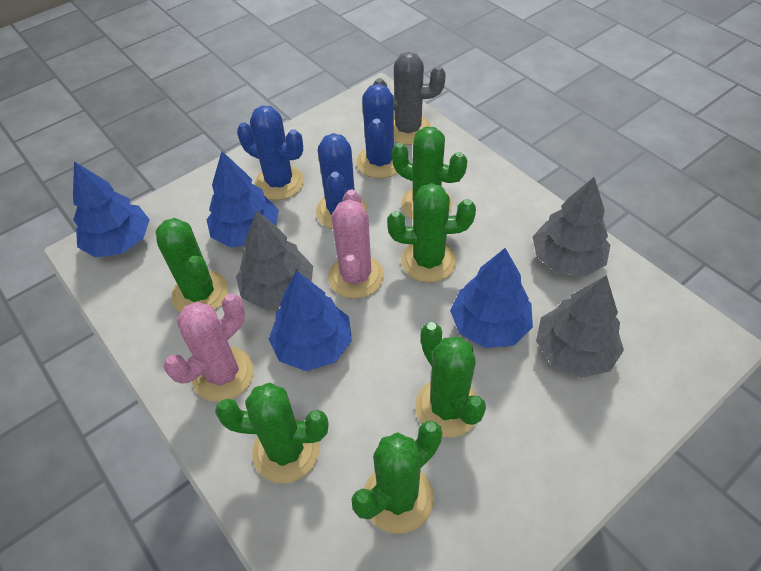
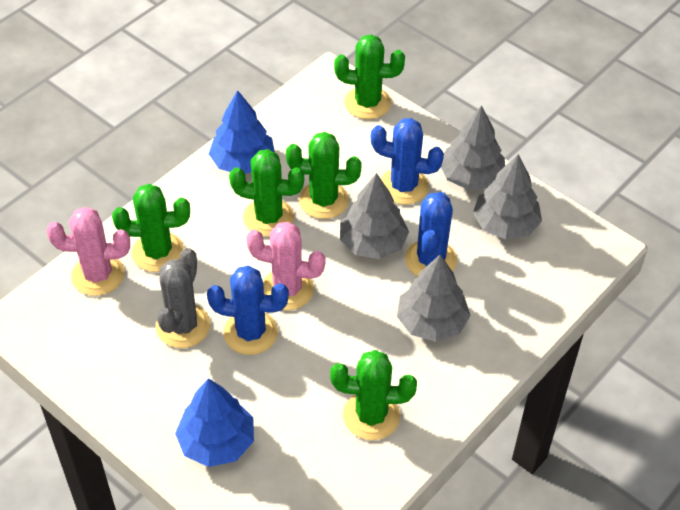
blue tree: [73,161,150,257] [206,151,279,247] [269,270,352,371] [450,248,533,348] = 4 -> [175,378,254,467] [209,90,275,174] = 2
green cactus: [156,218,228,313] [215,383,328,483] [351,420,442,534] [387,183,476,283] [392,126,467,220] [415,322,486,438] = 6 -> [112,184,190,272] [229,149,304,237] [286,132,362,219] [330,350,417,440] [334,34,405,119] = 5
grey tree: [236,211,313,309] [533,177,610,276] [536,275,624,377] = 3 -> [340,173,409,259] [397,255,471,342] [441,106,505,190] [473,154,542,239] = 4

